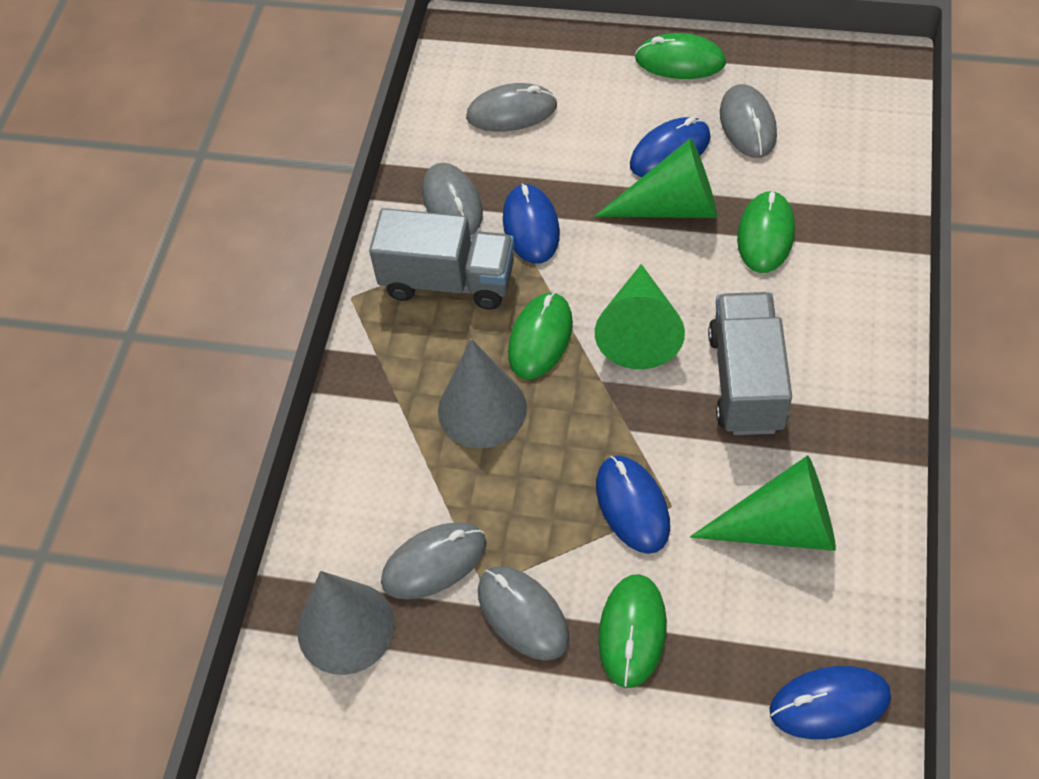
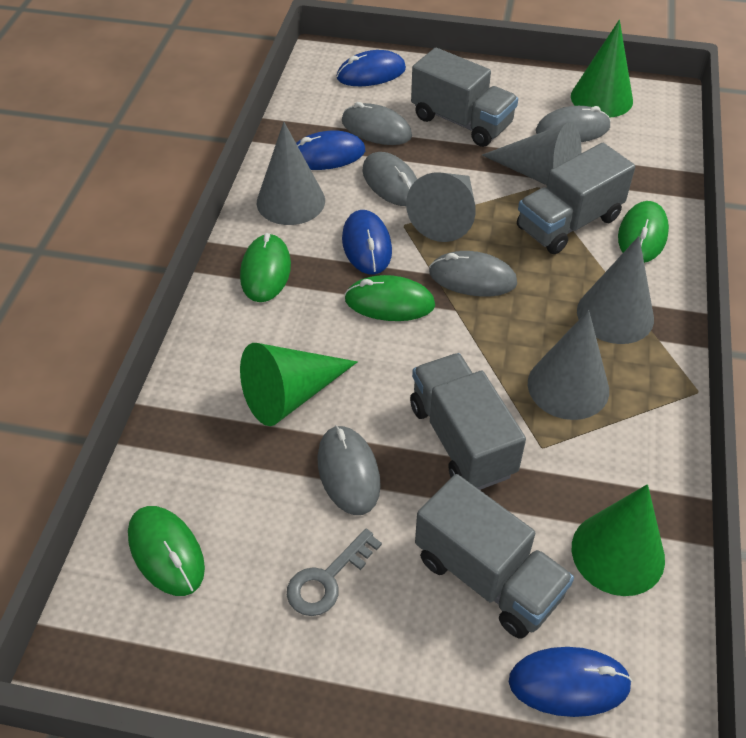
grey cone: [298,571,395,675] [438,339,527,448] = 2 -> [257,122,325,225] [406,172,476,242] [482,122,582,185] [528,310,609,420] [577,236,654,344] = 5
grey key: none = 0 -> [287,528,382,616] = 1
grey truck: [369,208,514,310] [708,292,792,435] = 2 -> [410,353,526,490] [411,48,518,147] [415,474,574,639] [517,143,635,254] = 4

